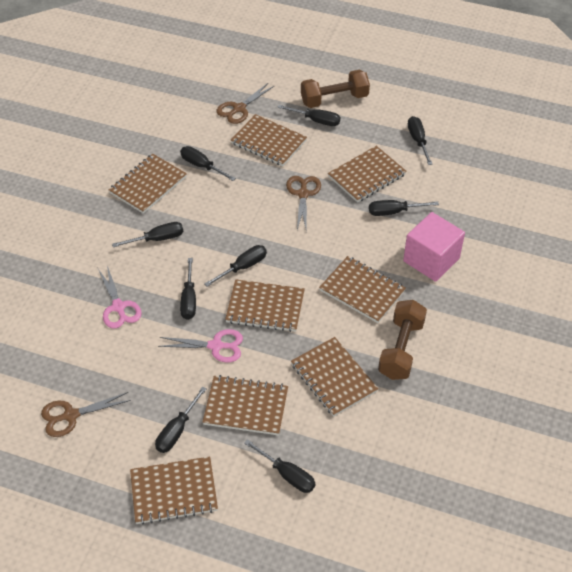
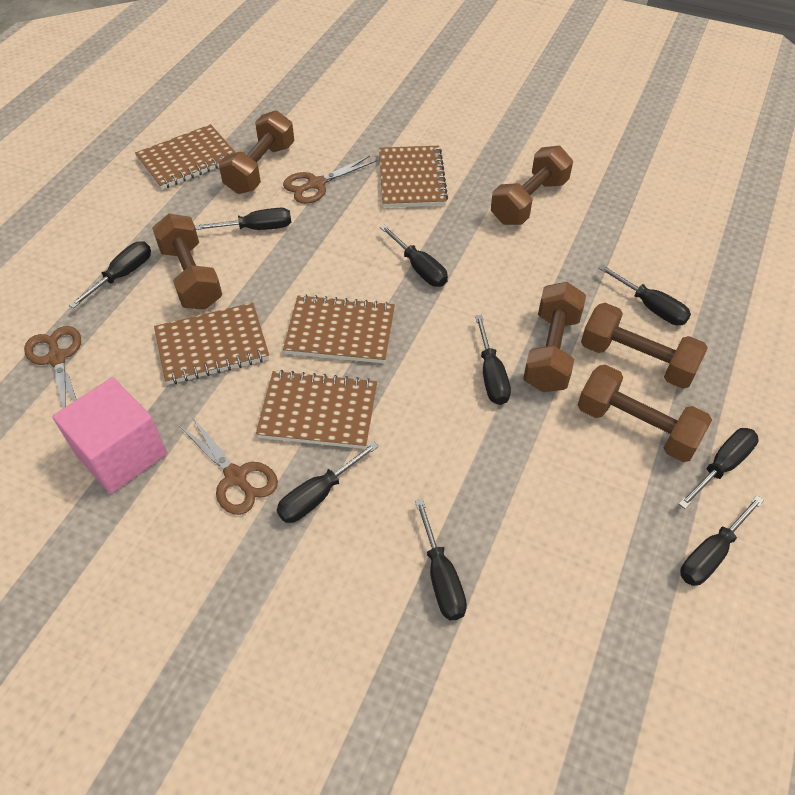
brown dumbbell: [301,70,370,108] [378,300,427,380] = 2 -> [152,214,222,310] [219,110,294,194] [491,146,573,225] [523,282,586,392] [578,364,712,462] [581,303,708,389] = 6
brown notebook: [109,154,187,214] [130,456,218,524] [202,375,288,435] [225,279,305,332] [231,114,307,166] [291,337,378,417] [319,256,406,323] [328,146,407,203] = 8 -> [135,124,236,190] [154,303,269,385] [256,370,377,449] [283,294,395,363] [379,146,448,208] = 5
pink scissors: [98,266,142,329] [158,329,243,363] = 2 -> none = 0

